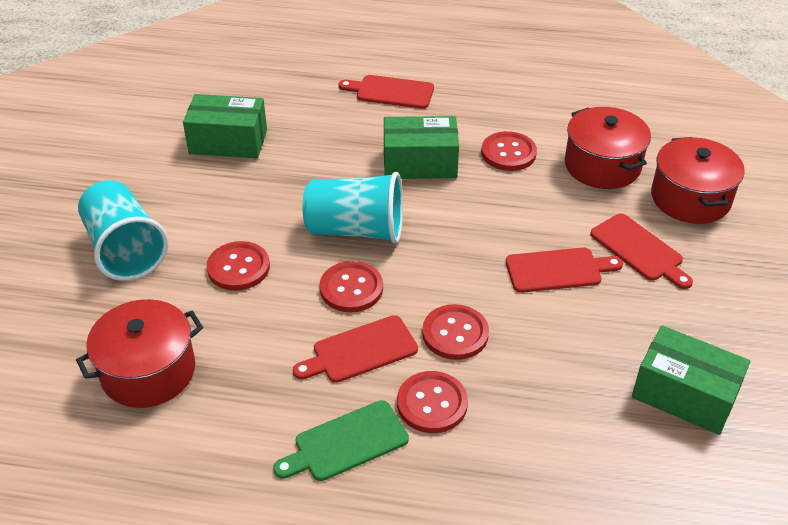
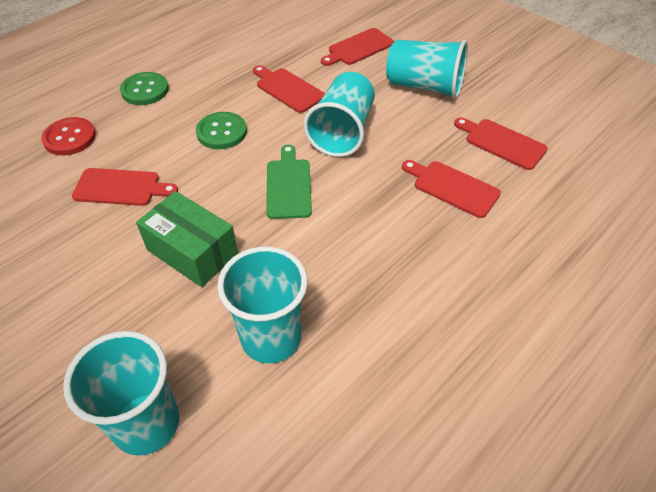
green box: [183,94,267,158] [384,116,459,179] [632,325,751,435] = 3 -> [136,191,238,287] = 1
green button: none = 0 -> [120,72,169,105] [196,112,247,149] = 2
red button: [207,241,270,291] [320,261,383,312] [397,371,468,433] [422,304,489,360] [481,131,537,171] = 5 -> [41,117,96,155] = 1
red cutting board: [293,315,418,383] [339,75,434,109] [506,248,623,293] [590,213,693,289] = 4 -> [72,168,178,206] [253,65,325,113] [321,28,394,66] [402,160,501,218] [454,117,548,170] = 5
red pot: [76,299,203,408] [565,107,651,189] [651,137,745,224] = 3 -> none = 0
turquoise cup: [78,180,168,281] [303,172,403,244] = 2 -> [63,331,179,456] [217,246,308,363] [304,72,375,157] [386,40,468,99] = 4

